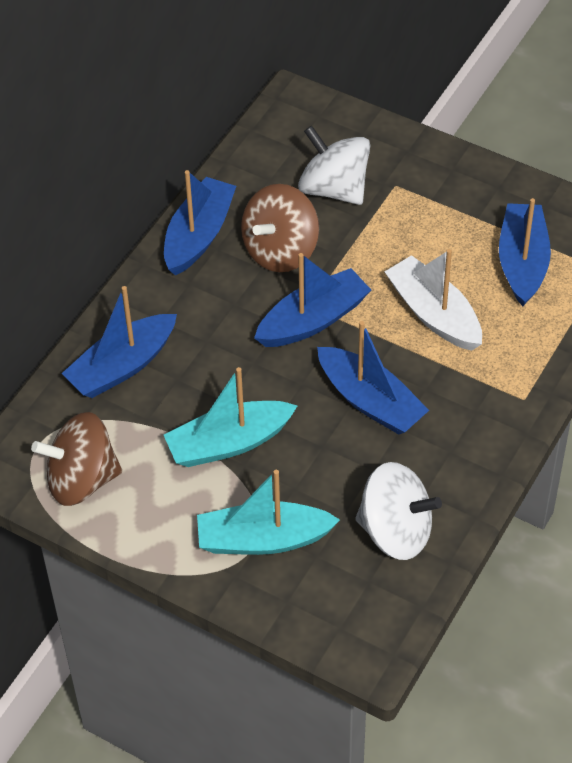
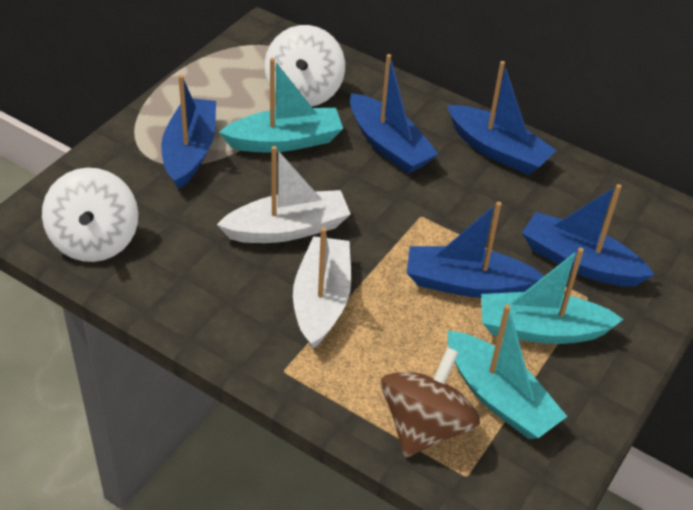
brown spinning top: [31,412,122,506] [241,184,319,272] = 2 -> [381,347,480,457] = 1
turquoise boat: [164,367,297,467] [197,470,340,555] = 2 -> [219,58,343,152] [447,304,568,439] [481,247,624,344] = 3
white boat: [385,249,482,351] = 1 -> [217,146,351,243] [293,227,351,349] = 2

